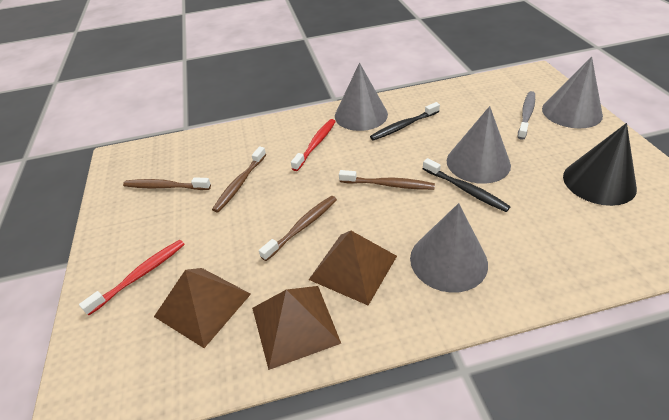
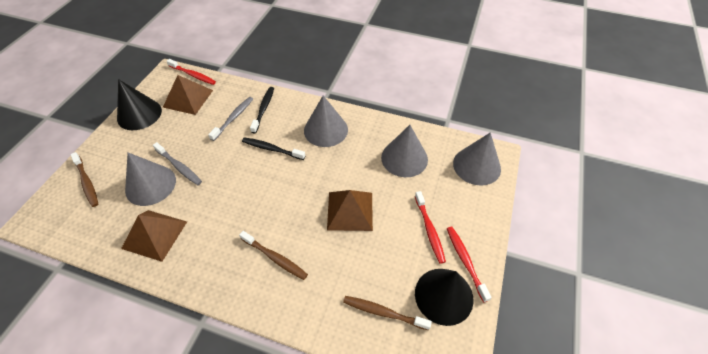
black cone: [563,123,637,206] = 1 -> [117,79,162,130] [415,269,473,326] = 2
brown toothbrush: [123,177,211,190] [212,147,266,213] [259,196,337,261] [339,170,435,190] = 4 -> [71,152,98,207] [239,231,308,280] [343,296,432,330] = 3
grey toothbrush: [518,91,535,140] = 1 -> [153,142,202,185] [208,97,253,141] = 2
red toothbrush: [79,240,185,315] [291,119,336,171] = 2 -> [167,59,216,85] [415,191,446,264] [447,227,492,302] = 3

